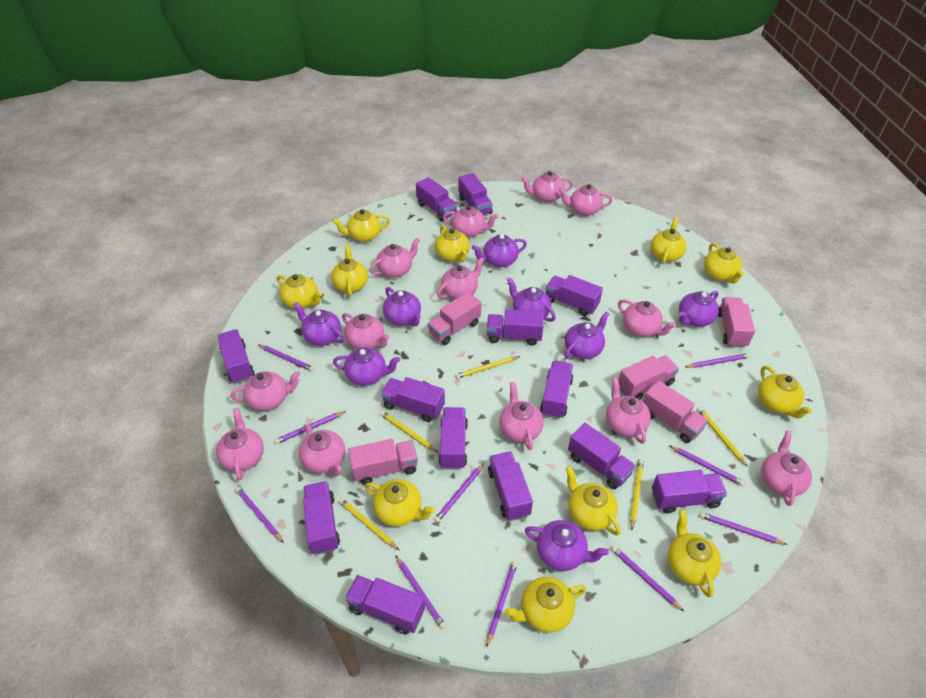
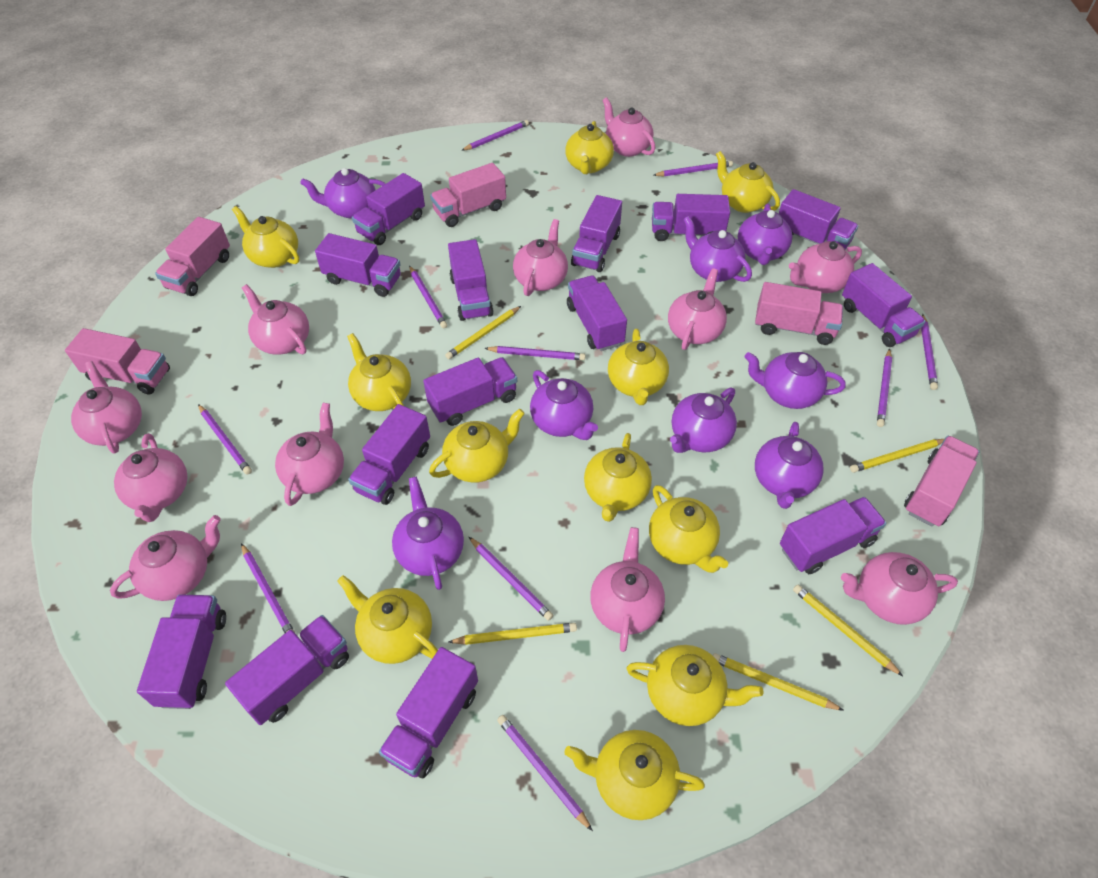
pink teapot: [216,408,264,480] [231,371,300,411] [299,424,345,476] [342,313,389,349] [370,238,420,278] [437,257,484,299] [443,205,498,238] [499,382,544,450] [521,171,573,202] [559,184,612,216] [606,377,651,444] [618,299,676,337] [761,431,812,506] = 13 -> [71,361,142,454] [110,515,221,601] [114,433,187,522] [242,284,309,355] [275,403,344,506] [513,219,568,296] [590,527,665,652] [602,97,655,157] [668,268,727,350] [789,241,862,293] [841,552,958,625] = 11
purple truck: [218,329,254,383] [303,481,340,555] [345,575,425,634] [381,377,445,422] [416,177,457,221] [439,407,468,470] [458,173,493,215] [487,309,544,346] [488,451,533,521] [540,361,573,419] [546,275,603,316] [568,423,636,489] [652,470,727,513] = 13 -> [137,594,226,709] [225,615,349,725] [315,233,401,297] [348,404,430,505] [352,173,425,245] [379,647,478,778] [423,357,517,426] [448,239,494,321] [567,275,627,351] [571,195,622,272] [652,194,730,241] [779,189,858,250] [780,497,886,574] [842,263,925,347] = 14

